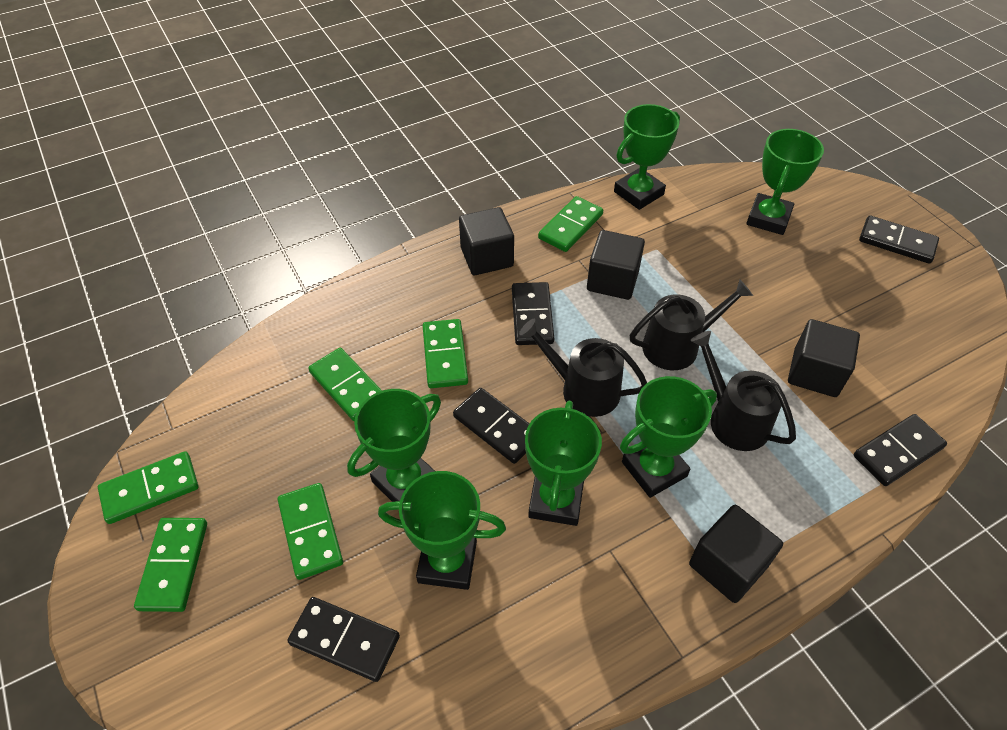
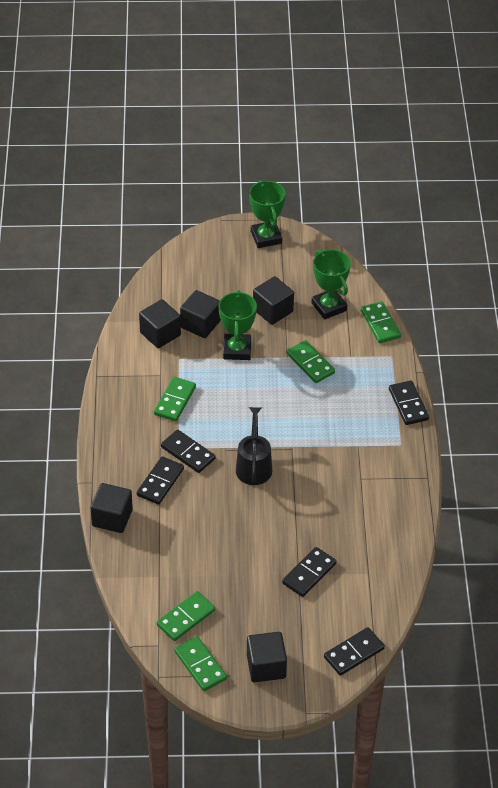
black cube: [459,207,514,275] [587,230,645,300] [689,505,783,603] [788,319,860,397] = 4 -> [90,483,133,533] [139,299,181,348] [180,290,221,338] [247,632,287,682] [253,276,294,325] = 5
black watering can: [519,319,647,417] [630,279,753,370] [690,331,796,451] = 3 -> [236,407,272,485] = 1
green domino: [98,451,198,524] [134,518,207,612] [278,483,343,580] [308,348,382,421] [423,319,468,388] [538,196,603,252] = 6 -> [154,377,196,422] [157,591,215,641] [174,636,227,691] [286,340,335,383] [361,301,401,343] = 5
green trophy: [347,389,441,502] [378,471,506,590] [525,401,602,526] [614,104,680,210] [620,376,717,498] [746,129,824,235] = 6 -> [218,290,257,360] [249,180,286,248] [312,249,351,319] = 3

